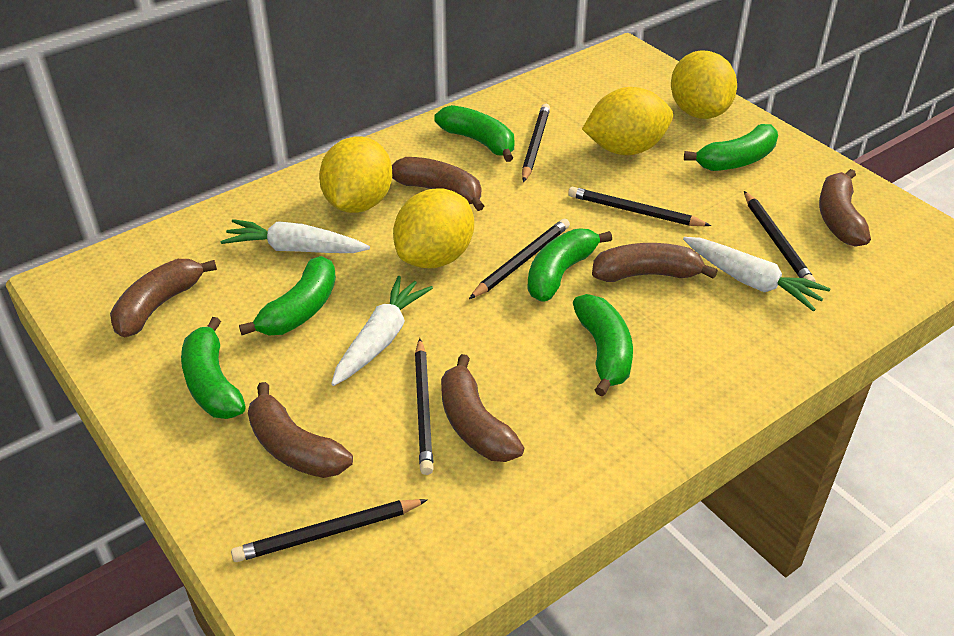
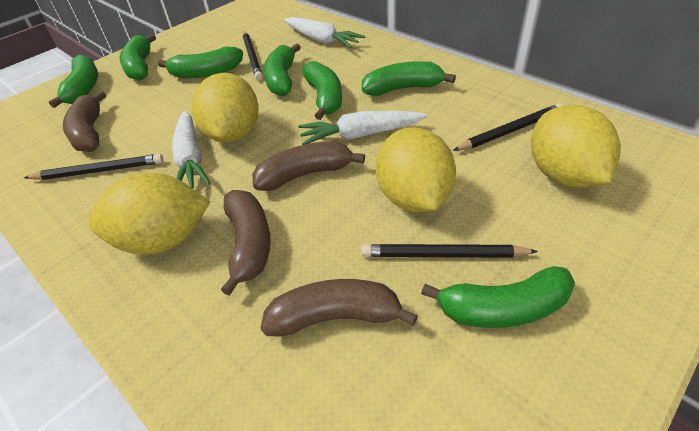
black pencil: [231,499,428,562] [415,338,434,475] [469,218,570,299] [522,104,550,182] [568,187,711,226] [744,191,816,283] = 6 -> [24,154,163,180] [243,31,263,80] [361,244,538,258] [453,103,563,151] = 4
brown banana: [110,259,217,338] [248,382,353,478] [392,157,484,211] [441,354,524,462] [592,243,718,282] [819,169,871,247] = 6 -> [63,91,106,152] [221,190,271,296] [252,141,365,191] [261,279,418,337] = 4
green banana: [181,317,246,419] [239,256,336,335] [434,105,514,162] [527,228,612,302] [573,294,633,396] [684,124,778,171] = 6 -> [49,55,98,108] [119,34,156,80] [158,47,243,78] [263,44,301,96] [302,61,342,120] [362,61,456,96] [421,266,575,328] = 7

